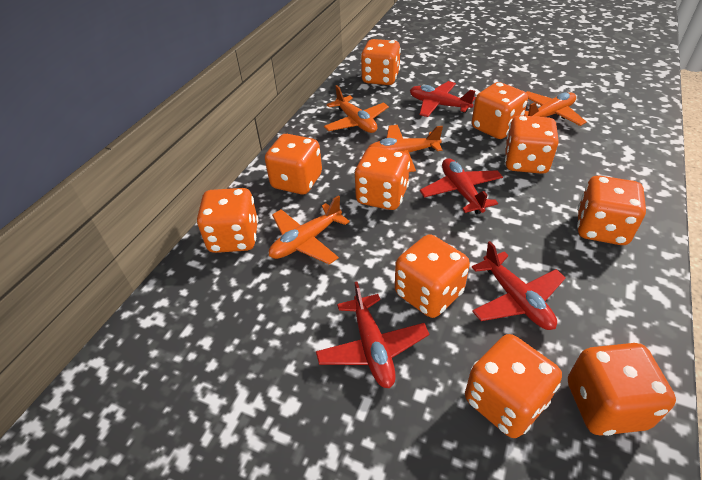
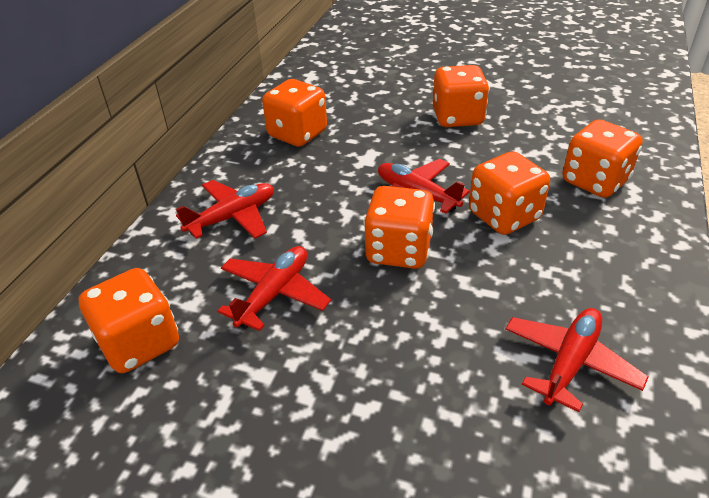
orange dice: [196,188,259,253] [265,134,322,194] [354,147,410,210] [361,39,401,85] [395,234,470,318] [465,334,562,438] [472,82,528,139] [505,115,559,174] [568,343,676,436] [577,176,646,245] = 10 -> [78,268,179,373] [262,79,327,147] [364,186,435,269] [433,65,489,127] [469,151,550,235] [562,119,643,198] = 6
orange plane: [269,195,350,264] [324,85,389,133] [368,125,443,172] [524,91,587,126] = 4 -> none = 0

